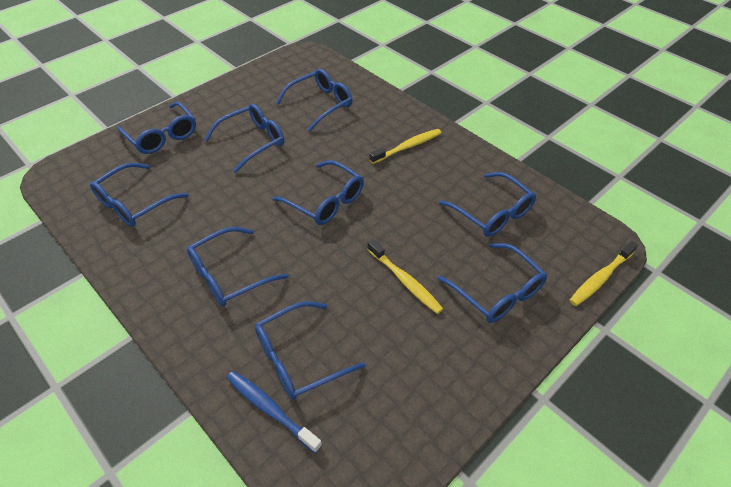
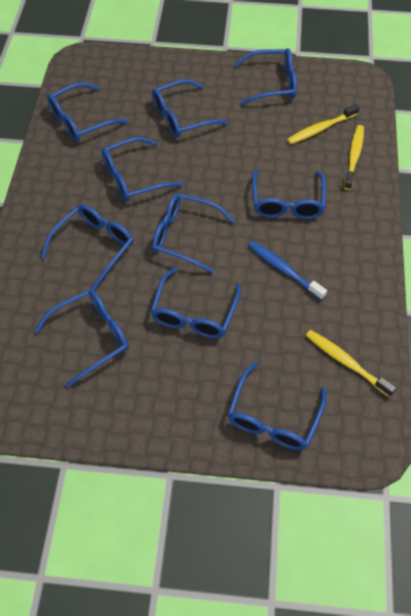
blue glasses: [90,163,189,227] [117,102,196,154] [187,227,288,307] [204,104,284,173] [255,301,366,400] [272,160,364,225] [276,69,352,131] [438,243,547,323] [439,172,536,237] = 9 -> [34,289,129,387] [41,204,133,290] [47,83,128,141] [102,137,183,202] [150,268,241,338] [152,79,228,138] [152,194,235,273] [227,362,326,450] [234,48,297,105] [252,169,326,219] = 10

